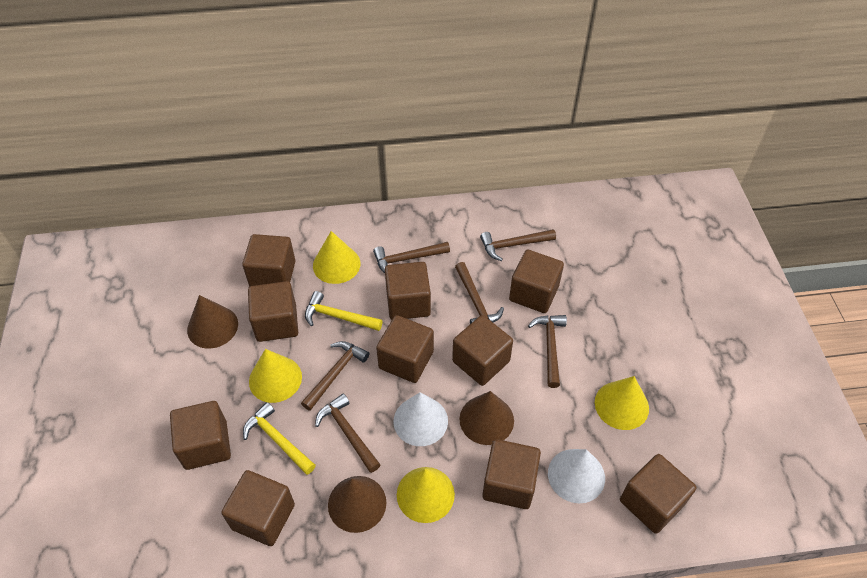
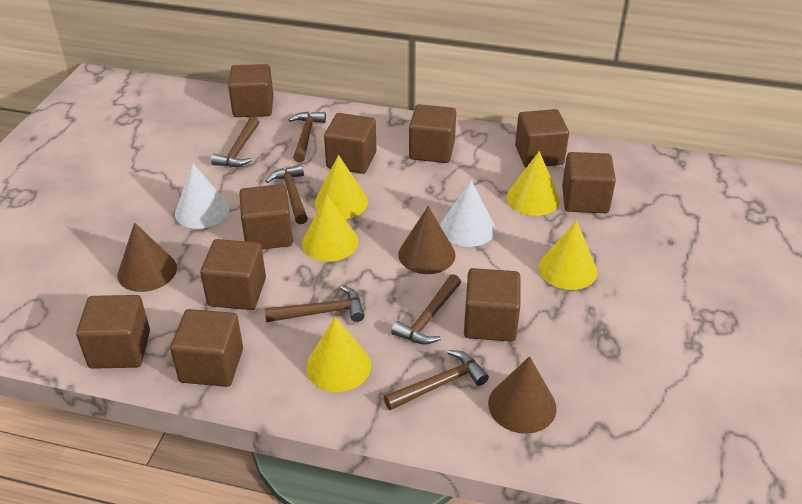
yellow cone: [249,349,302,403] [313,231,360,284] [397,467,455,523] [595,376,649,430] = 4 -> [302,194,359,262] [306,317,371,392] [315,155,368,219] [507,151,560,216] [539,221,597,290] = 5
yellow hammer: [243,402,316,475] [305,291,383,331] = 2 -> none = 0

